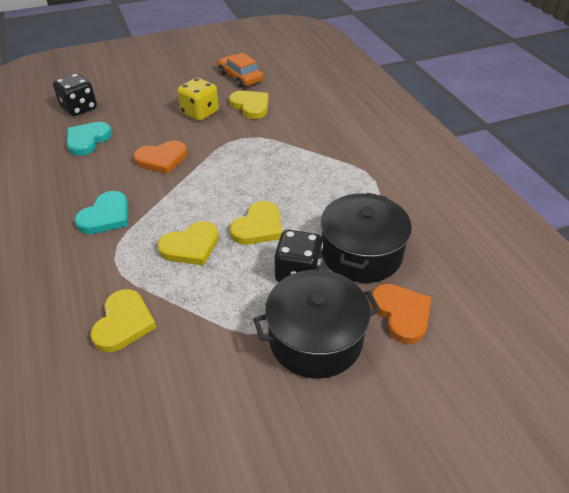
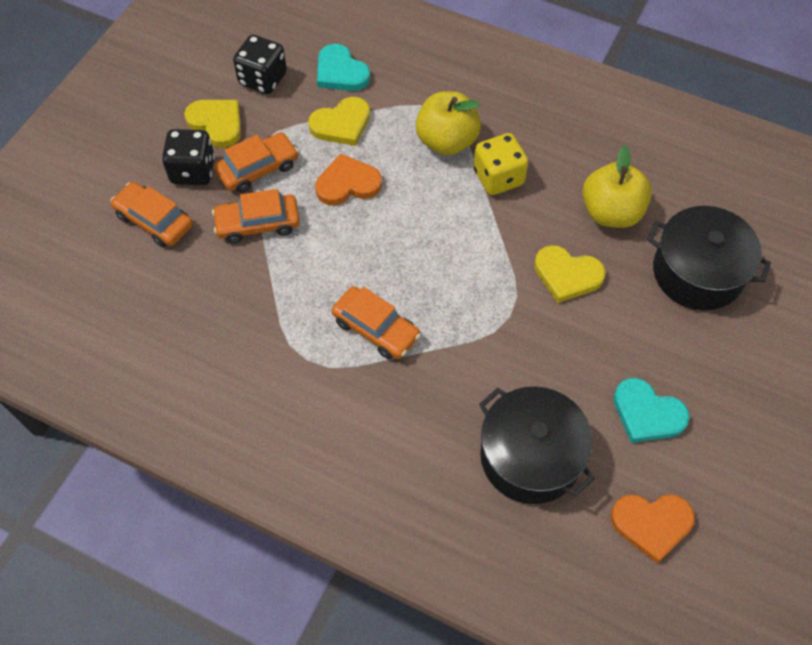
orange car: [218,53,263,88] = 1 -> [111,182,193,247] [212,189,300,243] [214,132,298,193] [332,286,421,359] = 4
yellow apple: none = 0 -> [416,91,481,155] [582,145,652,228] = 2
yellow heart: [90,289,157,352] [157,221,219,266] [229,91,268,119] [230,201,282,245] = 4 -> [184,100,241,148] [308,97,370,146] [534,245,605,303] = 3

